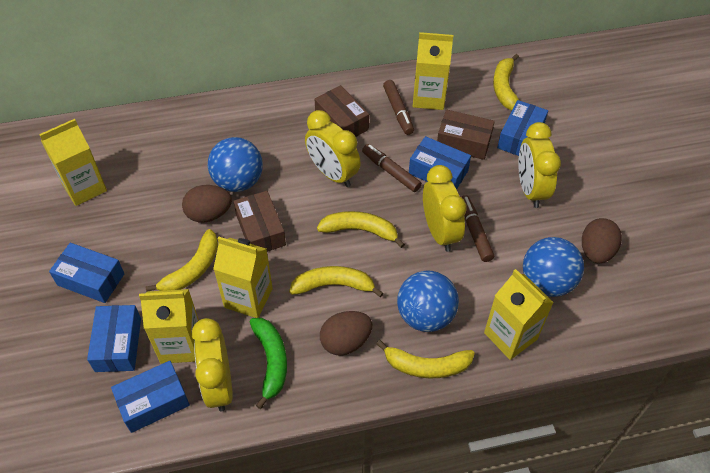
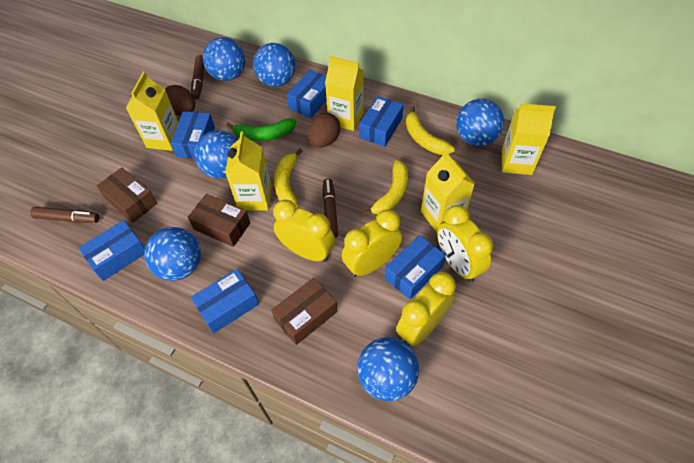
blue ball: [208,137,263,192] [397,271,459,332] [523,237,584,297] = 3 -> [144,227,201,281] [194,130,238,179] [203,37,245,81] [253,43,296,87] [357,337,419,401] [456,99,504,146] = 6
blue box: [49,243,124,303] [87,305,141,372] [111,361,190,433] [409,136,471,190] [497,100,548,156] = 5 -> [78,220,145,281] [170,111,215,159] [191,269,259,334] [287,70,327,118] [359,96,403,147] [385,235,446,299] = 6
brown egg: [182,185,232,222] [320,311,372,356] [582,218,622,264] = 3 -> [165,85,195,116] [308,112,340,148] = 2
yellow banana: [145,229,218,292] [289,266,383,297] [317,211,405,248] [376,340,475,378] [493,54,519,110] = 5 -> [274,149,303,208] [362,160,408,216] [406,106,455,155] = 3

